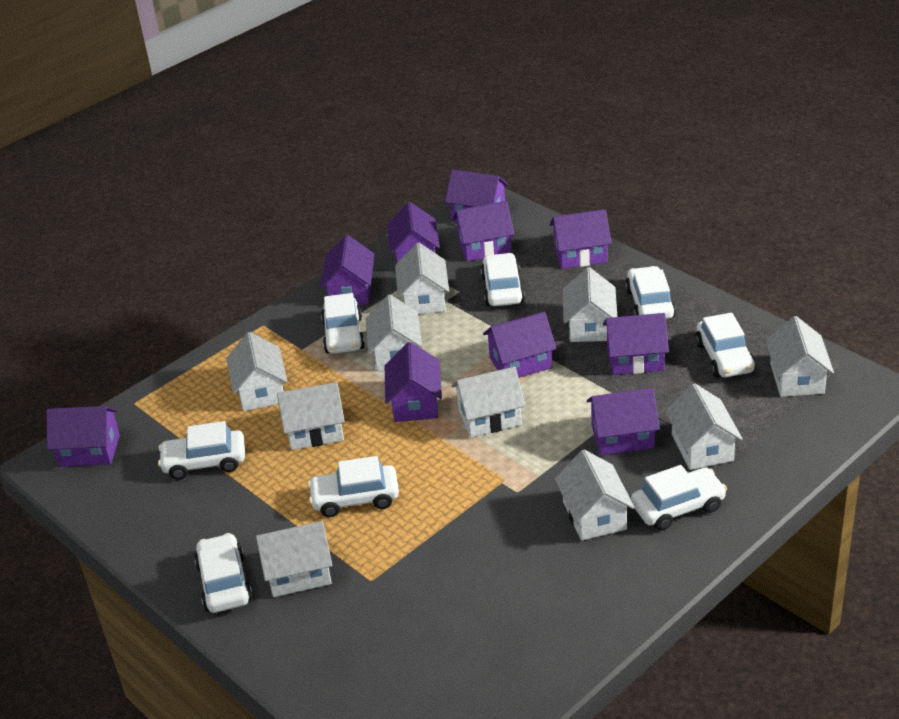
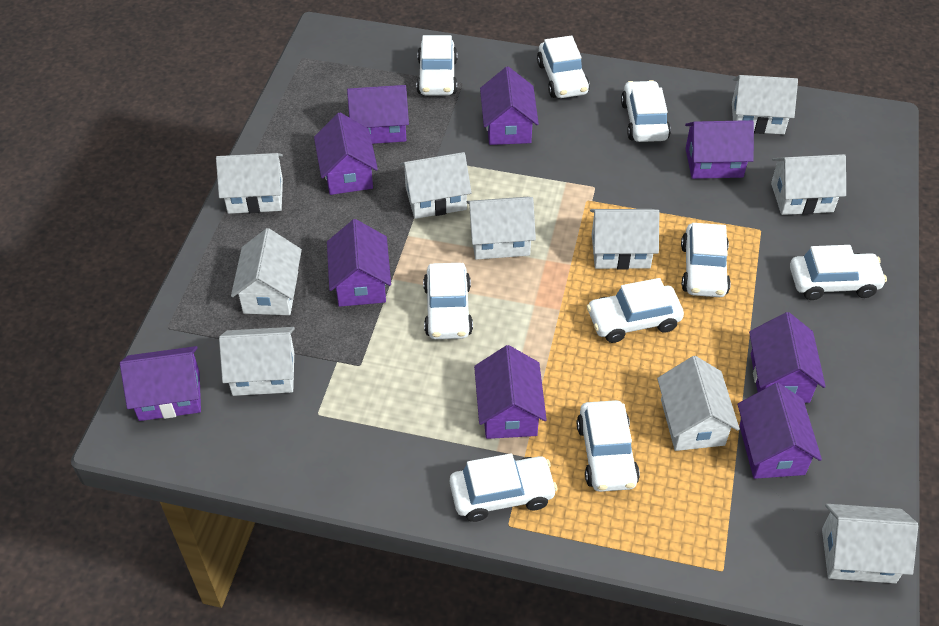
purple house: [46,406,120,467] [320,235,375,305] [385,342,442,422] [387,202,440,263] [445,170,508,221] [453,201,515,261] [483,312,557,378] [549,209,612,269] [587,388,660,456] [603,313,669,375] = 10 -> [120,346,201,421] [314,112,378,195] [327,219,391,307] [347,85,409,144] [474,345,547,439] [480,67,539,145] [685,120,754,179] [738,383,822,479] [749,312,826,403] = 9
white car: [158,421,245,480] [194,533,253,613] [308,456,399,517] [321,293,365,354] [481,253,525,306] [625,266,676,319] [631,465,727,530] [695,313,755,378] = 8 -> [416,35,457,95] [423,263,473,339] [450,453,558,522] [537,35,590,98] [577,400,640,492] [587,278,684,343] [621,80,671,142] [681,223,731,297] [790,245,887,300] = 9

